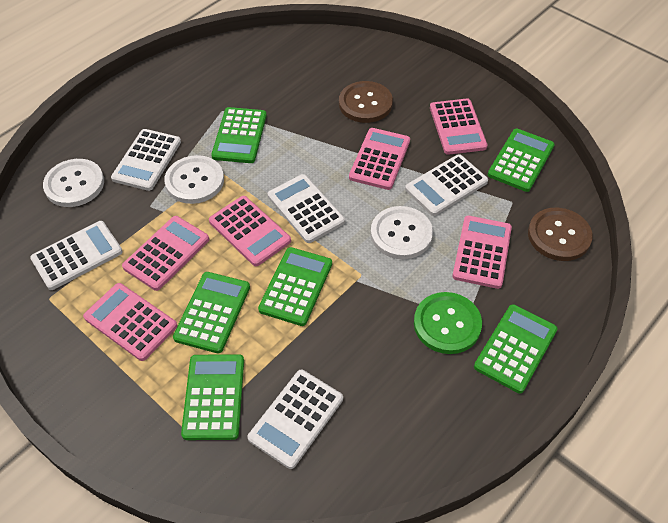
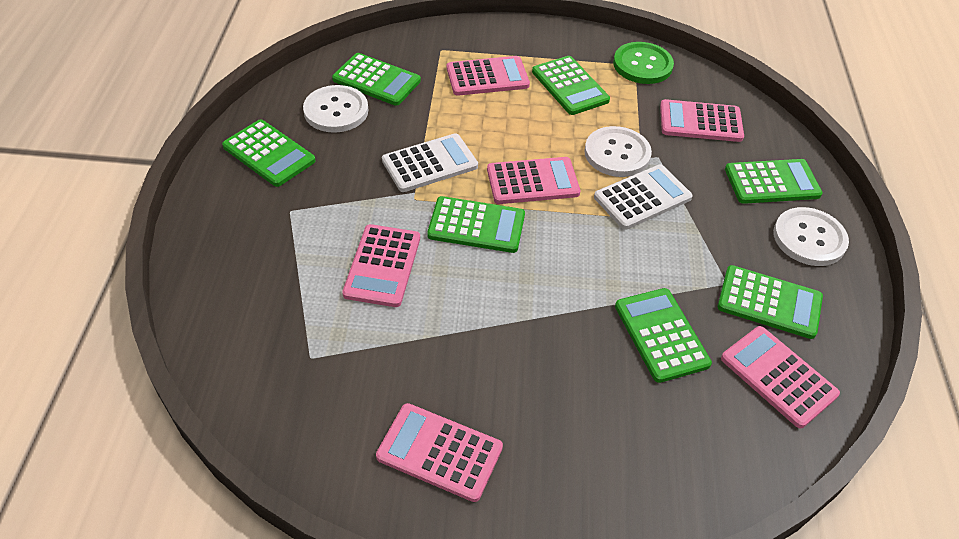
brown button: [339,81,393,123] [528,208,593,261] = 2 -> none = 0
green calculator: [173,272,250,354] [181,354,244,440] [211,107,267,163] [258,247,332,326] [474,304,557,393] [488,129,555,192] = 6 -> [222,119,315,187] [332,53,421,106] [427,196,525,253] [532,56,610,115] [615,288,712,383] [717,265,823,339] [725,159,823,204] = 7
white calculator: [30,221,123,290] [111,129,181,191] [248,370,343,469] [268,174,345,243] [405,154,488,216] = 5 -> [382,133,478,192] [594,165,693,230] = 2

